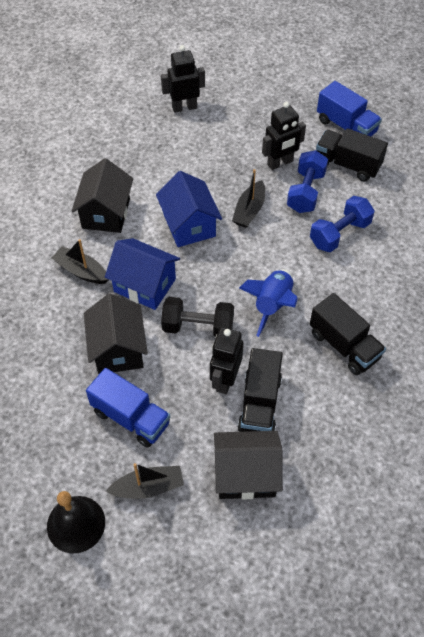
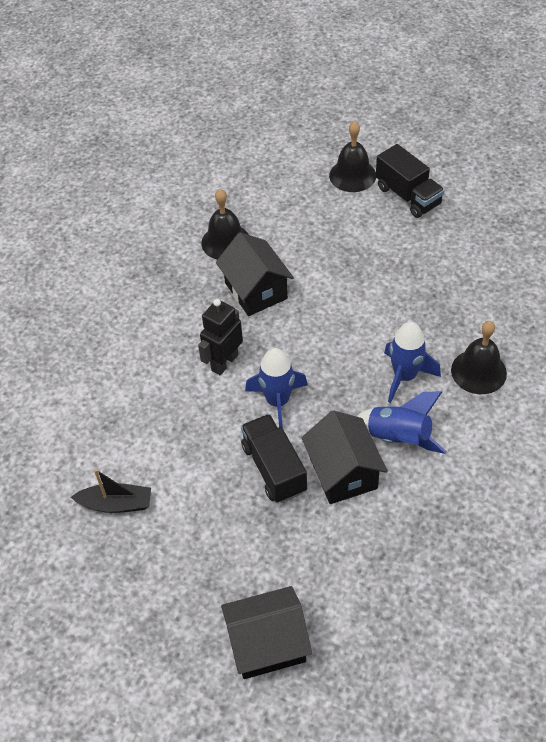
black bell: [47,491,105,554] = 1 -> [201,189,249,260] [329,121,376,192] [451,321,507,394] = 3
black boat: [52,239,109,284] [106,463,184,499] [232,169,265,228] = 3 -> [71,469,151,513] = 1
black dumbbell: [161,297,234,337] = 1 -> none = 0
black robot: [161,45,205,113] [210,327,243,394] [262,102,306,170] = 3 -> [198,299,243,375] = 1
black truck: [237,348,283,432] [310,293,386,375] [316,128,388,181] = 3 -> [241,414,307,503] [376,144,445,218] = 2
blue dumbbell: [287,150,328,213] [310,196,375,252] = 2 -> none = 0
blue house: [105,238,180,310] [156,171,222,247] = 2 -> none = 0
blue rocket: [239,269,298,337] = 1 -> [245,348,308,428] [356,391,447,454] [384,322,441,403] = 3
blue truck: [86,368,170,448] [317,81,382,136] = 2 -> none = 0

